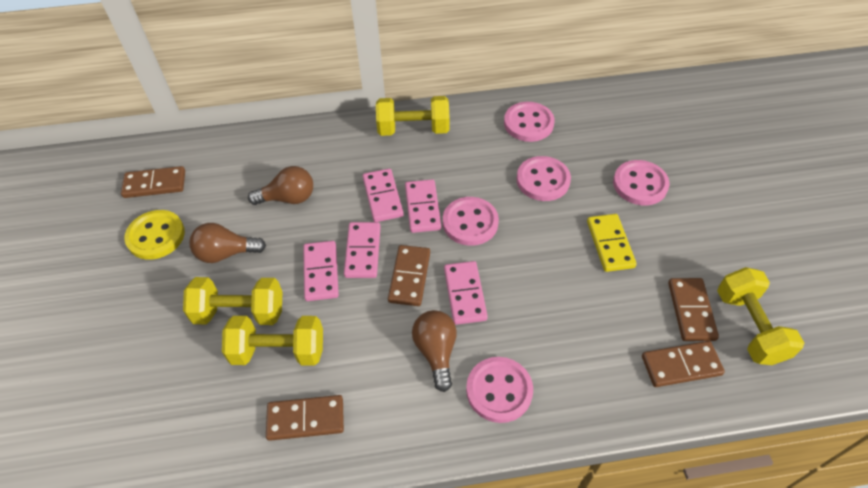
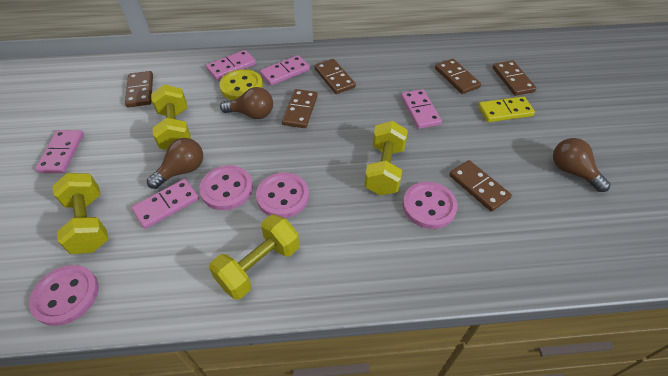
brown domino: [121,166,185,198] [266,395,344,441] [388,245,430,306] [642,341,725,387] [668,278,719,341] = 5 -> [125,71,153,107] [282,89,318,128] [314,59,356,94] [435,59,481,94] [449,160,512,212] [493,60,537,96] = 6
pink button: [443,197,499,246] [466,357,533,423] [504,102,554,142] [516,156,571,201] [613,160,670,205] = 5 -> [29,265,99,326] [199,165,253,210] [256,173,309,218] [403,182,458,229] = 4

